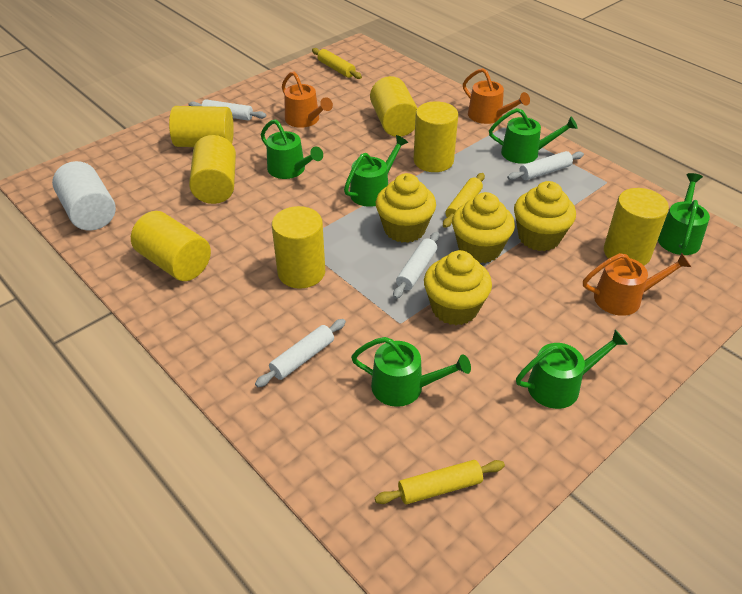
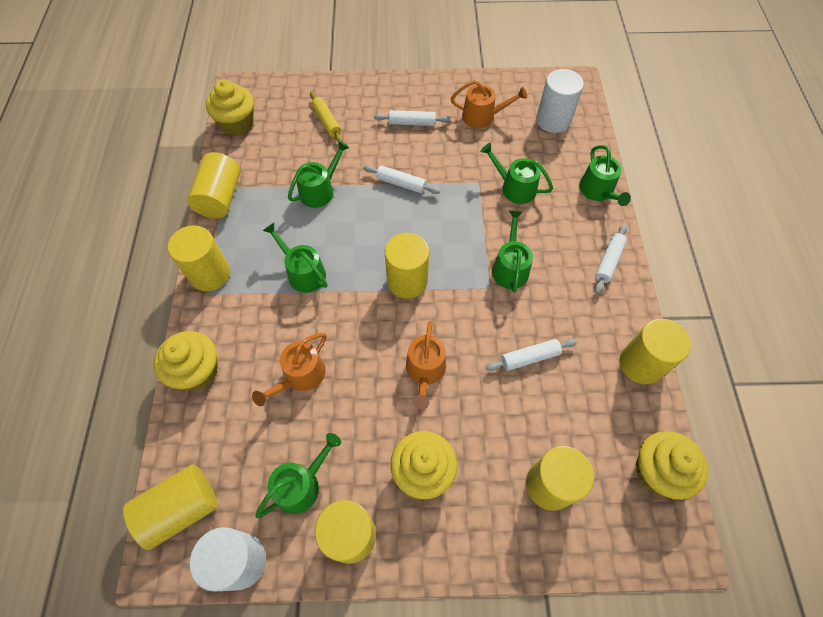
white cylinder: [52,161,116,231] = 1 -> [190,527,266,591] [536,69,584,133] = 2
yellow rolling pin: [312,48,362,79] [375,460,505,504] [443,173,485,228] = 3 -> [310,91,343,142] = 1

